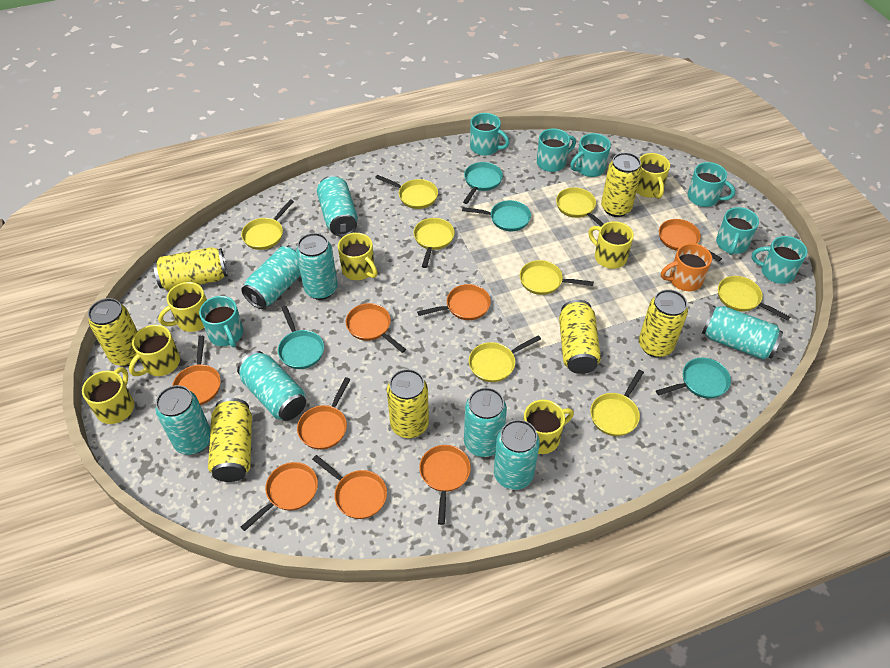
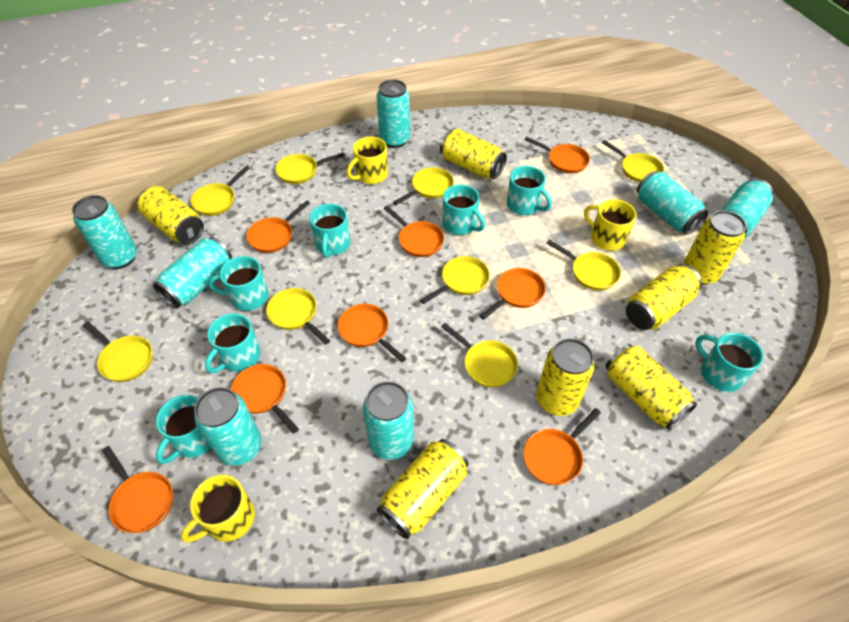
orange mug: [661,243,712,291] = 1 -> none = 0
turquoise can: [156,385,211,455] [237,351,306,421] [241,245,301,309] [296,233,338,300] [317,176,358,237] [464,388,507,457] [494,420,540,490] [702,305,783,360] = 8 -> [72,195,137,269] [153,237,232,308] [194,387,262,466] [363,381,414,460] [377,80,410,148] [637,171,708,235] [721,179,773,238] = 7
turquoise pan: [278,306,324,369] [462,200,531,231] [463,162,503,204] [656,358,731,399] = 4 -> none = 0
yellow mug: [82,367,134,424] [129,325,180,376] [158,282,207,332] [338,233,378,280] [523,399,574,454] [588,221,634,269] [636,153,670,198] = 7 -> [181,475,255,543] [347,137,388,184] [584,199,637,251] = 3
yellow pan: [241,199,294,250] [375,175,438,209] [413,218,455,268] [469,335,541,382] [520,260,594,295] [556,187,604,227] [590,370,644,436] [718,276,790,321] = 8 -> [83,321,153,382] [190,166,250,216] [266,288,330,345] [275,153,345,184] [393,167,454,205] [420,256,490,304] [441,323,518,387] [546,240,621,291] [602,140,664,183] = 9

